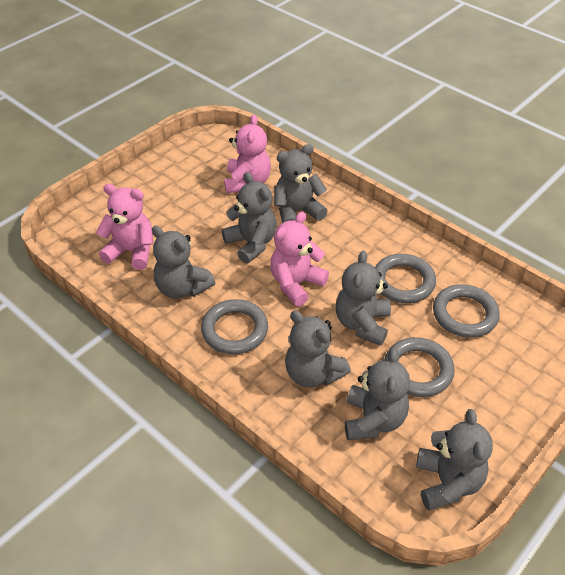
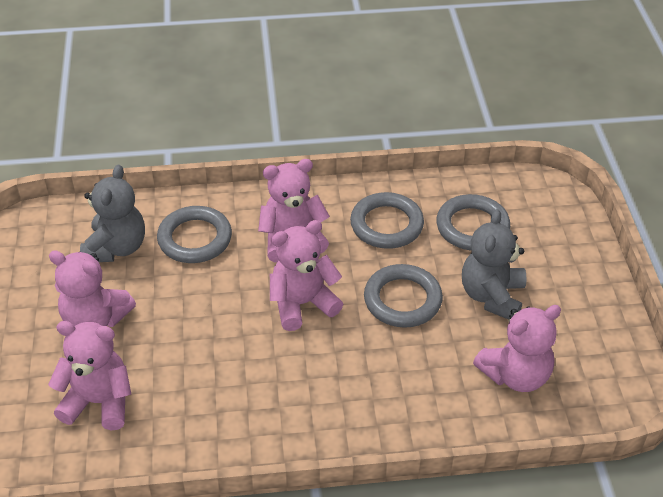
grey teddy bear: [152,226,215,299] [222,172,277,264] [274,144,328,223] [285,310,351,388] [336,251,391,346] [345,348,410,440] [416,409,493,510] = 7 -> [80,165,145,262] [462,209,526,320] = 2
pink teddy bear: [96,184,153,270] [224,115,271,193] [270,212,329,306] = 3 -> [48,321,131,430] [49,250,136,327] [258,159,330,263] [270,220,343,331] [473,305,561,392] = 5

